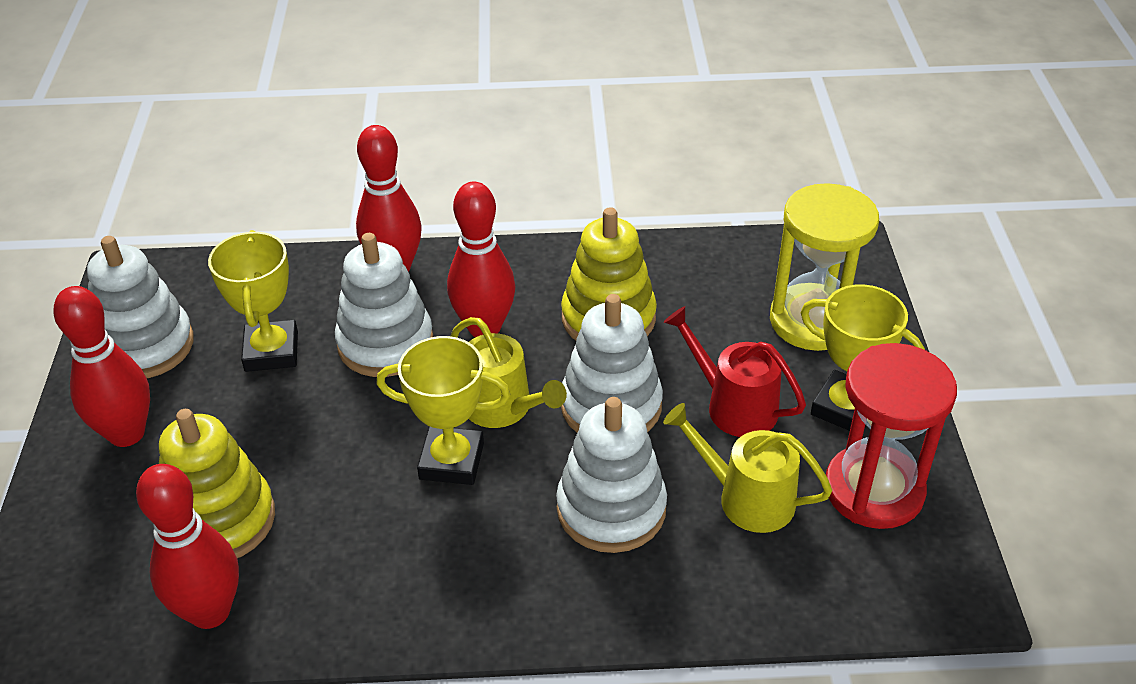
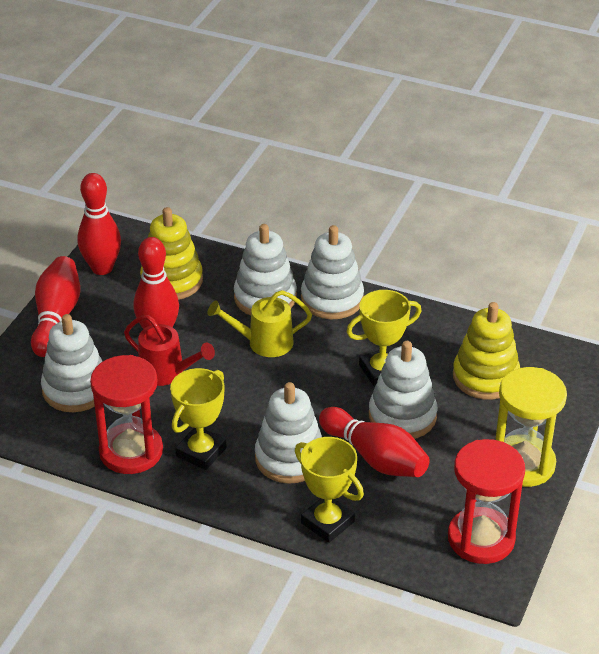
red hourglass: [826,343,957,529] = 1 -> [90,355,163,474] [448,439,525,564] = 2
white stacking toy: [87,236,194,378] [335,233,434,377] [556,397,667,553] [561,294,663,433] = 4 -> [41,314,103,412] [234,224,297,315] [255,382,322,484] [301,225,364,319] [369,341,437,439] = 5
yellow watering can: [451,317,567,428] [663,403,833,533] = 2 -> [208,290,312,357] = 1

